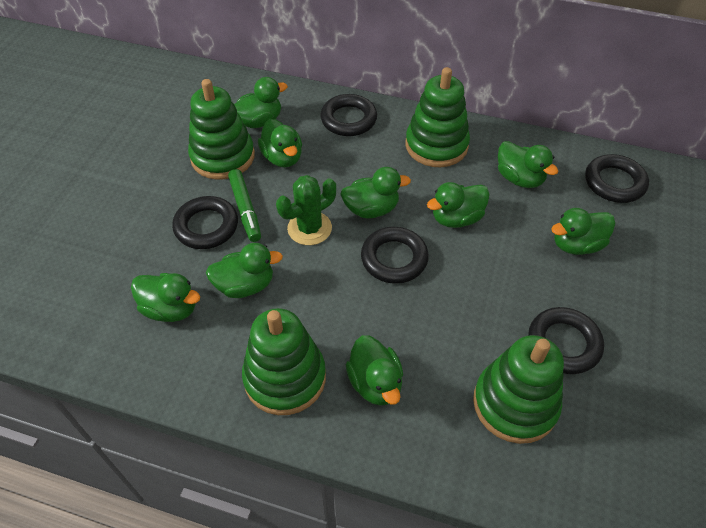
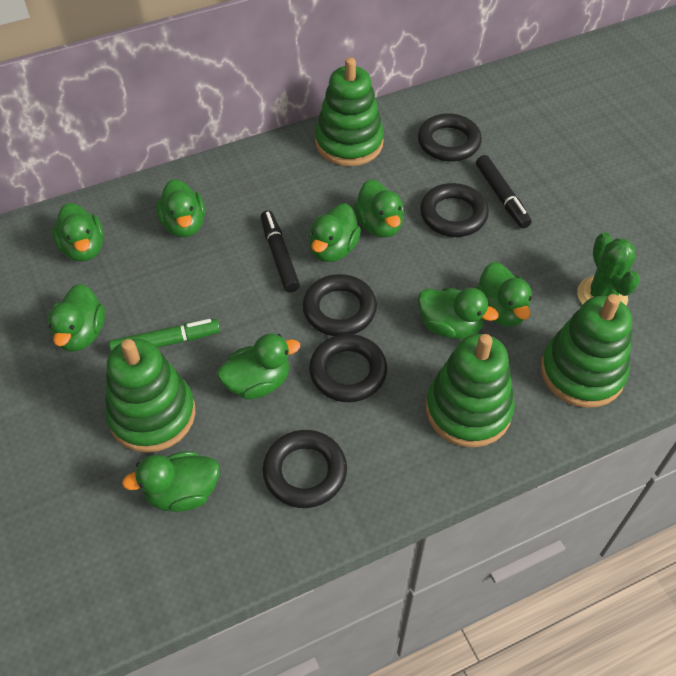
black marker: none = 0 -> [261,210,300,292] [476,155,532,228] = 2

